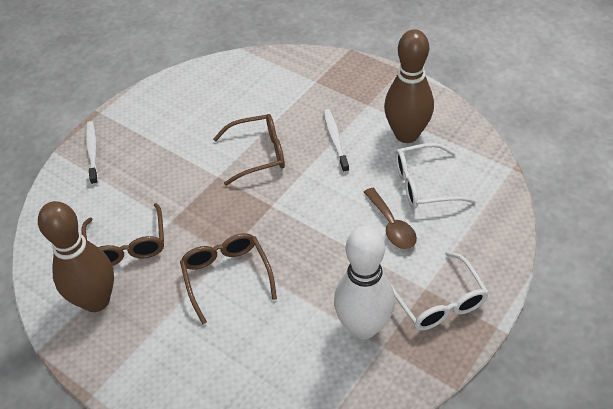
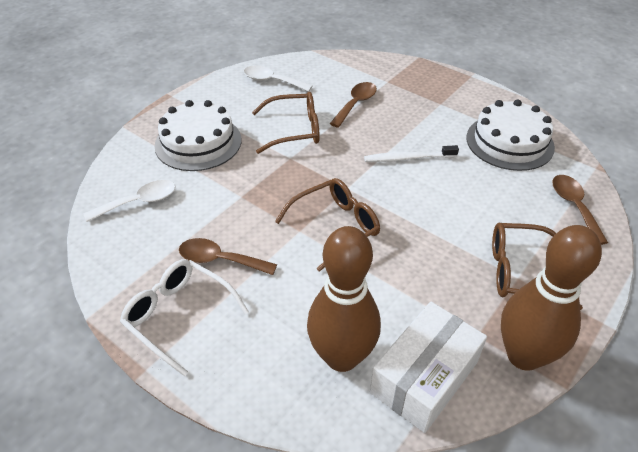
brown spoon: [364,188,417,249] = 1 -> [179,238,277,275] [330,82,377,128] [552,175,608,245] = 3
white bowling pin: [334,226,395,339] = 1 -> none = 0
white box: none = 0 -> [370,301,487,433] = 1
white cake: none = 0 -> [155,100,241,171] [466,99,555,171] = 2
white glasses: [390,251,489,330] [395,143,477,209] = 2 -> [120,259,249,376] = 1
white spoon: none = 0 -> [84,180,176,222] [244,65,313,92] = 2
white toothbrush: [86,121,98,185] [323,109,349,173] = 2 -> [364,145,459,162] = 1

